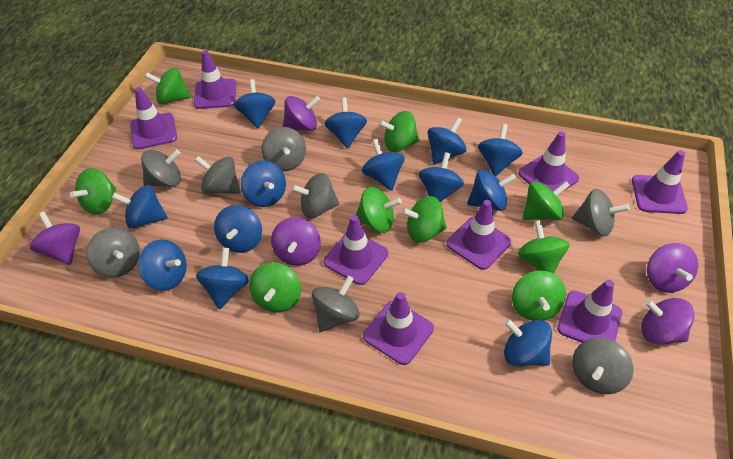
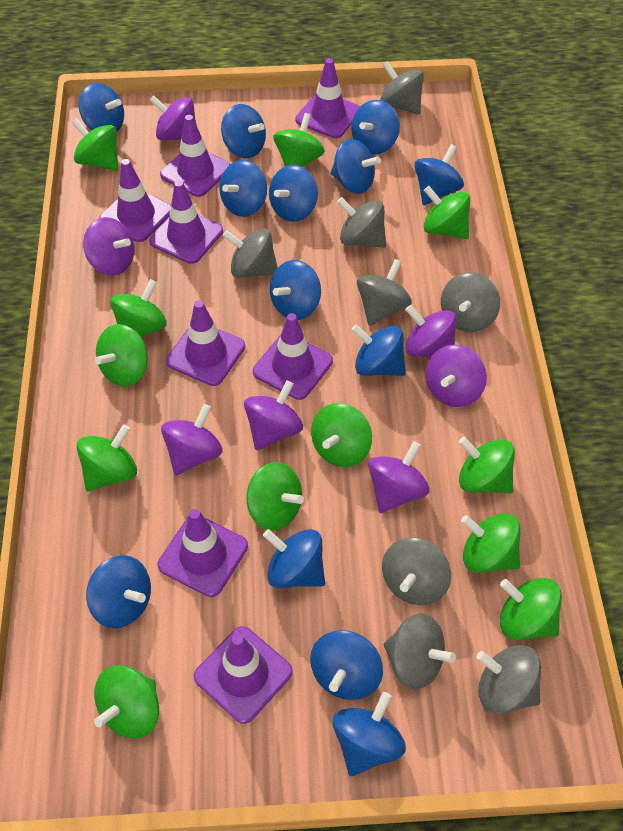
green spinning top: [70,168,116,215] [145,67,191,104] [249,262,301,312] [356,187,402,233] [379,111,420,152] [401,196,447,243] [512,271,566,321] [518,220,570,274] [522,181,570,220] = 9 -> [72,118,118,171] [77,424,137,492] [94,665,159,739] [95,324,148,386] [110,279,167,337] [247,462,304,531] [273,113,325,167] [311,403,372,467] [423,186,470,239] [459,437,515,494] [461,513,520,573] [500,578,562,640] = 12
purple spinning top: [30,211,80,265] [271,217,321,266] [283,96,320,131] [641,298,694,345] [647,243,698,293] = 5 -> [83,217,135,276] [149,95,196,140] [161,404,222,476] [244,380,303,450] [368,441,430,513] [405,305,456,357] [425,345,487,407] = 7

